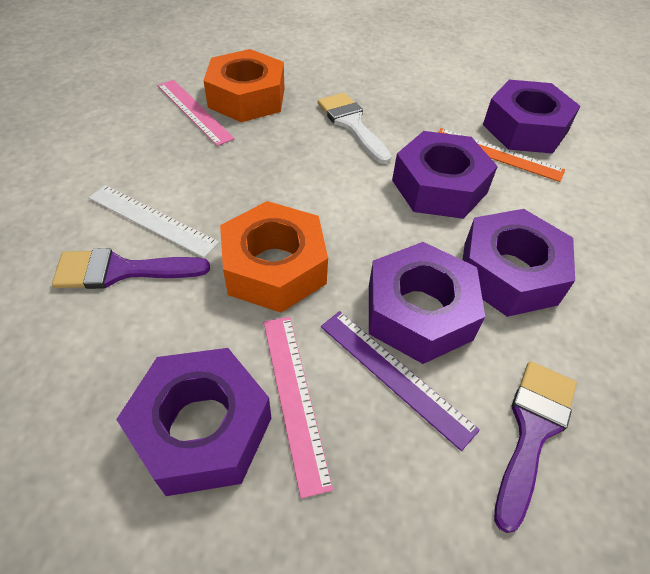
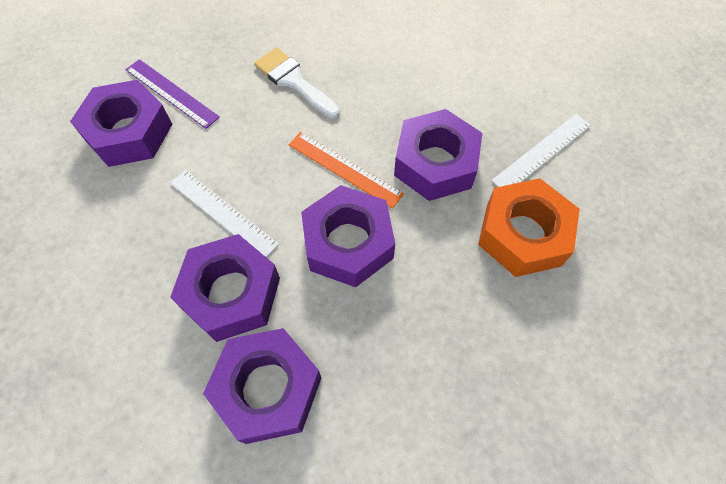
orange nut: [203,49,284,122] [220,201,328,313] = 2 -> [478,178,580,277] = 1
pink ruler: [157,80,235,146] [264,317,333,499] = 2 -> none = 0
purple brush: [52,248,210,289] [494,361,577,533] = 2 -> none = 0
white ruler: [89,185,219,258] = 1 -> [170,170,279,257] [491,114,591,187] = 2

